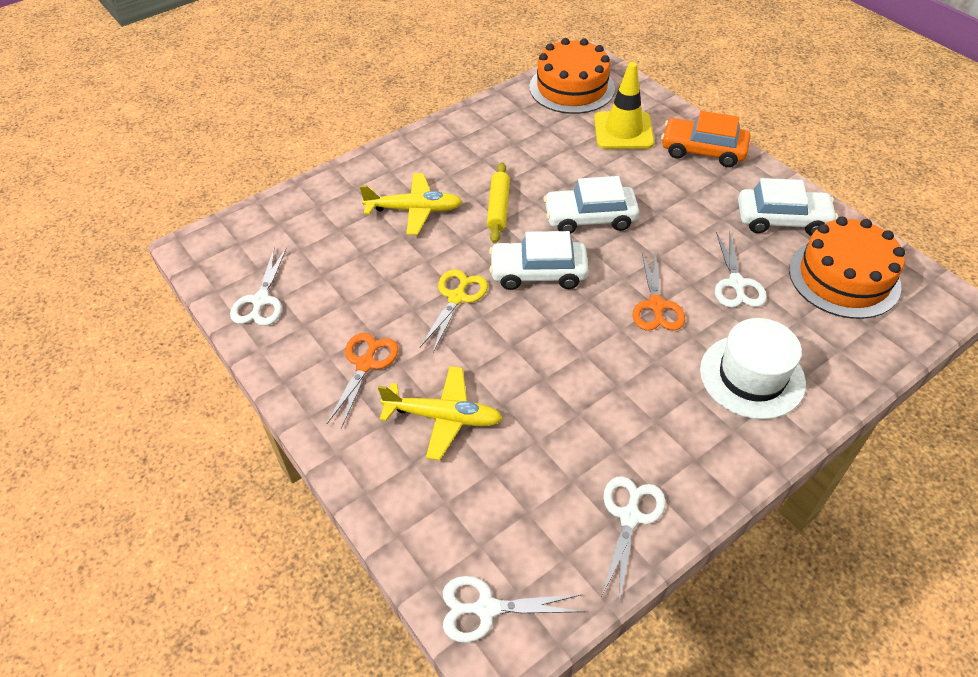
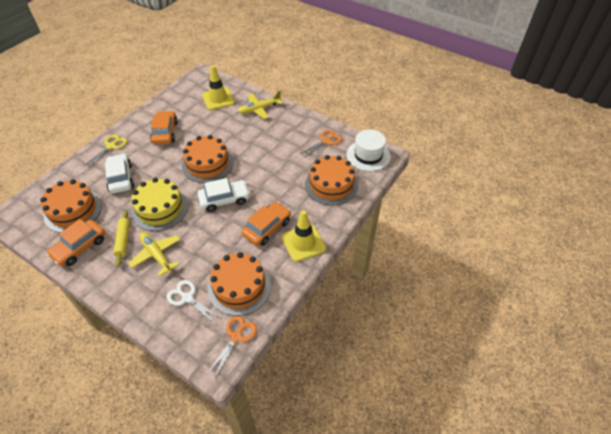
orange cake: [529,38,615,114] [789,217,905,319] = 2 -> [40,179,102,233] [182,135,233,183] [208,252,271,316] [305,155,358,205] = 4
orange car: [661,111,751,167] = 1 -> [46,219,105,266] [150,111,178,144] [241,202,291,246] = 3
white car: [489,231,588,290] [544,176,639,234] [738,178,838,236] = 3 -> [105,154,134,194] [198,178,250,212] = 2
white scissors: [230,247,287,326] [443,576,585,643] [602,476,666,602] [715,230,767,308] = 4 -> [167,280,222,324] = 1
yellow cake: none = 0 -> [131,178,188,231] = 1
yellow traffic cone: [594,62,654,149] = 1 -> [202,66,235,110] [282,210,326,262] = 2

